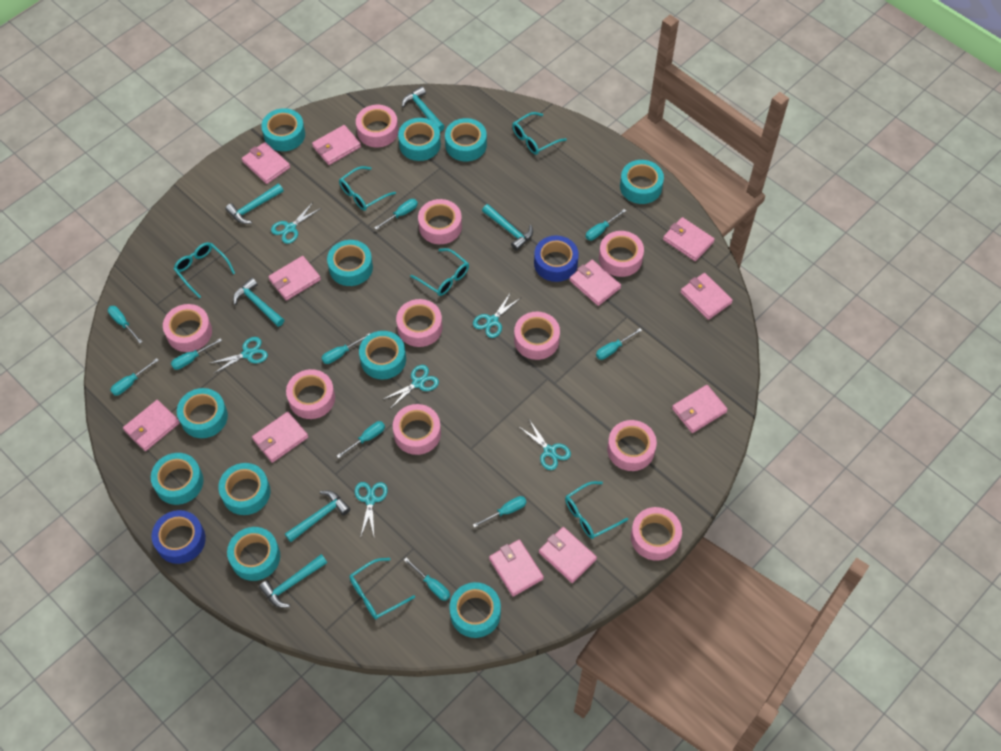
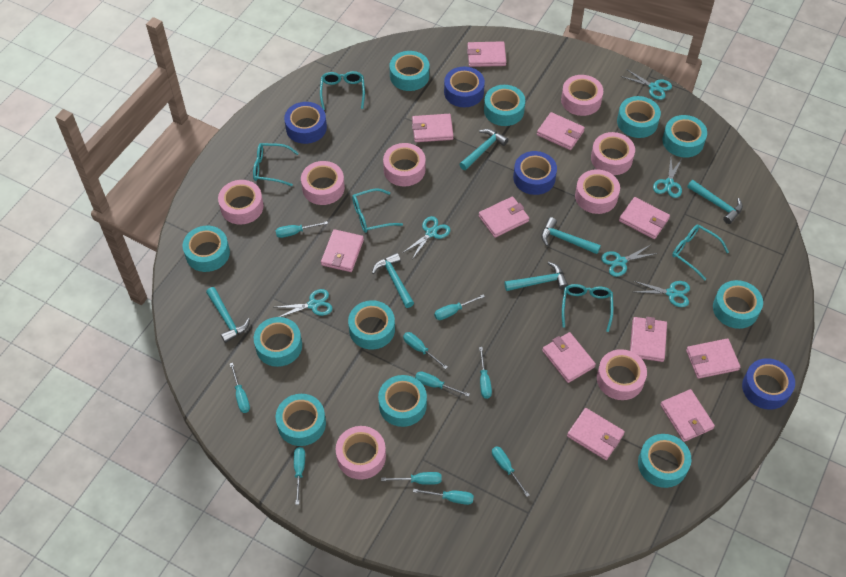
blue tape: [152,510,206,564] [534,235,579,282] = 2 -> [284,102,327,144] [444,67,485,107] [513,151,557,195] [742,358,795,410] = 4
pink tape: [163,304,212,352] [286,369,335,419] [356,105,398,147] [393,404,441,455] [396,299,442,347] [418,199,462,244] [514,312,560,360] [599,231,644,277] [607,420,657,471] [631,507,682,561] = 10 -> [218,180,264,225] [301,161,345,205] [336,426,386,480] [383,143,426,186] [561,75,603,116] [575,170,620,214] [591,132,635,175] [597,349,647,400] = 8
turquoise glasses: [174,242,235,298] [339,166,396,211] [349,558,415,619] [410,248,469,296] [512,112,567,155] [565,481,628,539] = 6 -> [253,143,299,186] [320,71,365,110] [352,188,403,233] [562,284,613,332] [672,225,729,280] = 5

